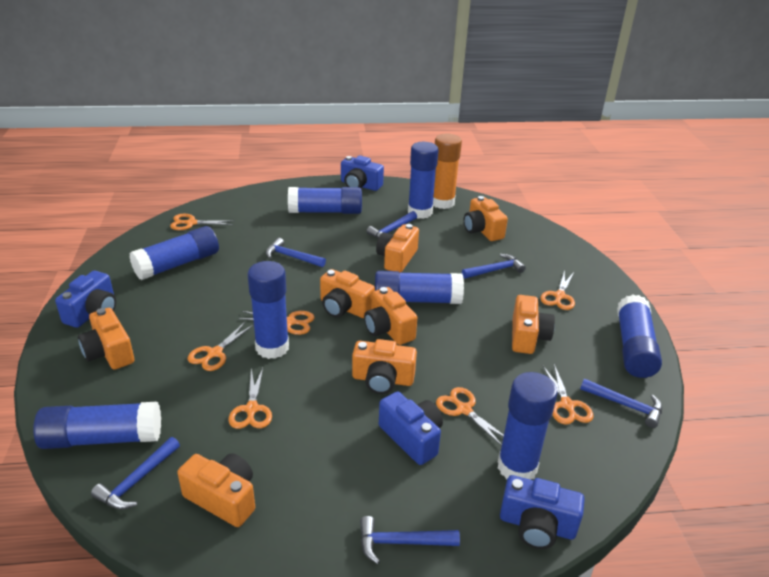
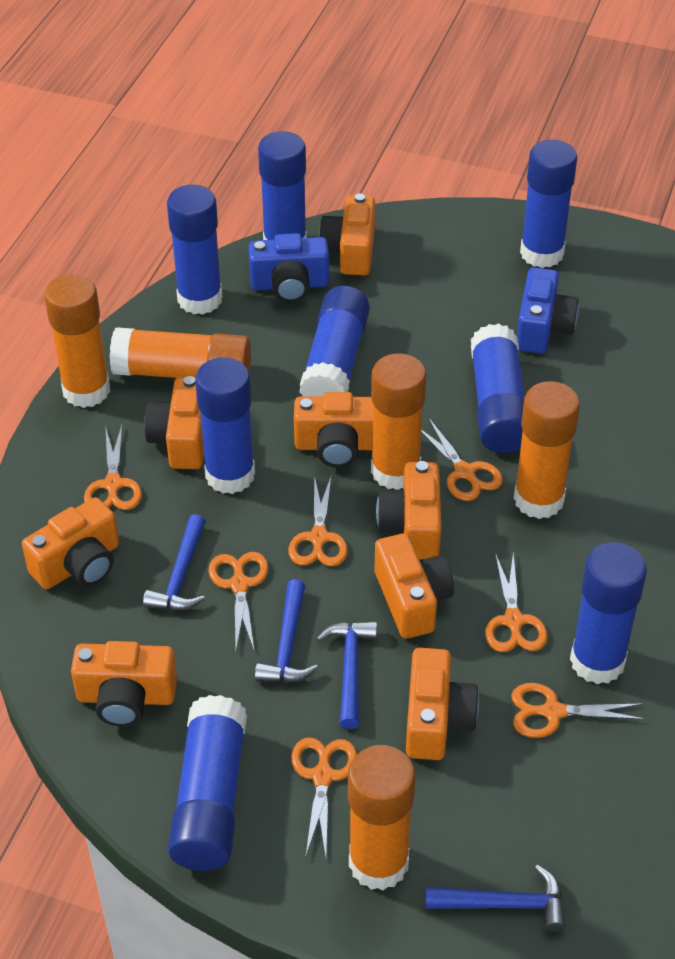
blue camera: [55,271,116,328] [341,156,384,191] [379,392,443,465] [500,475,585,549] = 4 -> [248,233,329,302] [517,267,579,354] = 2
blue hammer: [91,437,180,510] [266,238,326,267] [360,516,460,564] [366,211,417,238] [462,254,526,279] [580,379,662,428] = 6 -> [143,514,206,610] [255,579,318,683] [316,621,377,729] [425,865,566,932] = 4
orange glue stick: [433,134,462,209] = 1 -> [44,274,110,408] [110,327,251,378] [348,745,415,890] [371,353,426,490] [514,381,580,519] = 5

